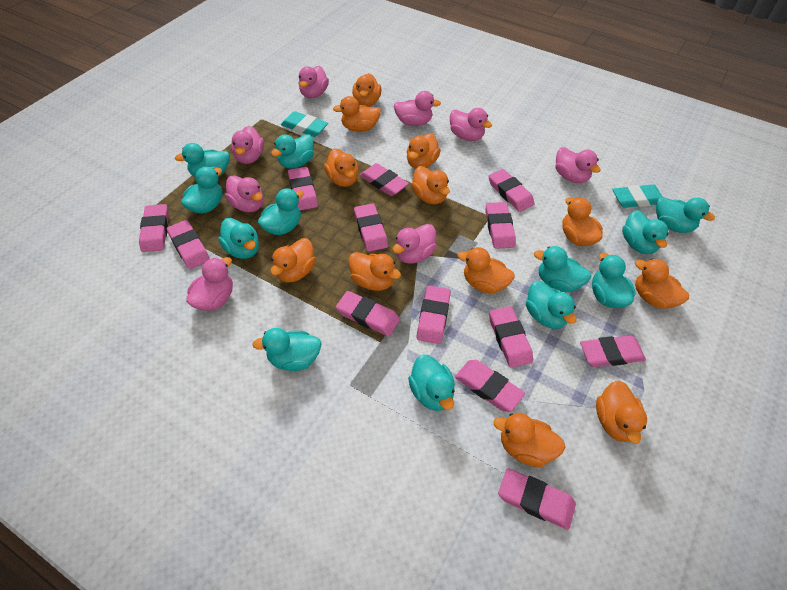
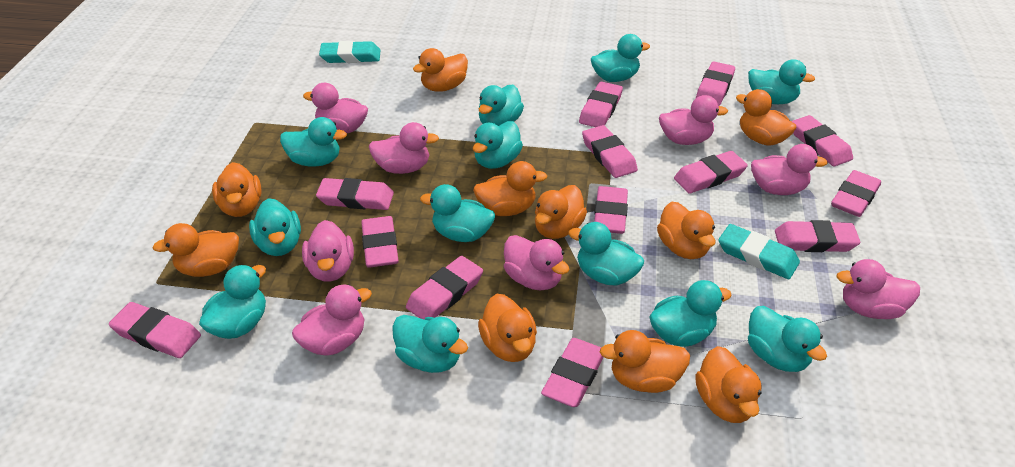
orange duck: [270,238,316,283] [324,148,359,187] [333,96,381,132] [348,252,401,291] [352,73,381,107] [407,133,441,169] [411,166,450,204] [458,247,515,294] [493,413,566,467] [562,197,603,246] [596,381,647,444] [635,258,689,309] = 12 -> [152,223,239,277] [212,162,261,217] [413,48,468,92] [473,161,548,216] [478,294,537,362] [535,185,587,239] [600,330,690,393] [657,202,716,259] [695,346,762,423] [736,89,797,145] = 10

